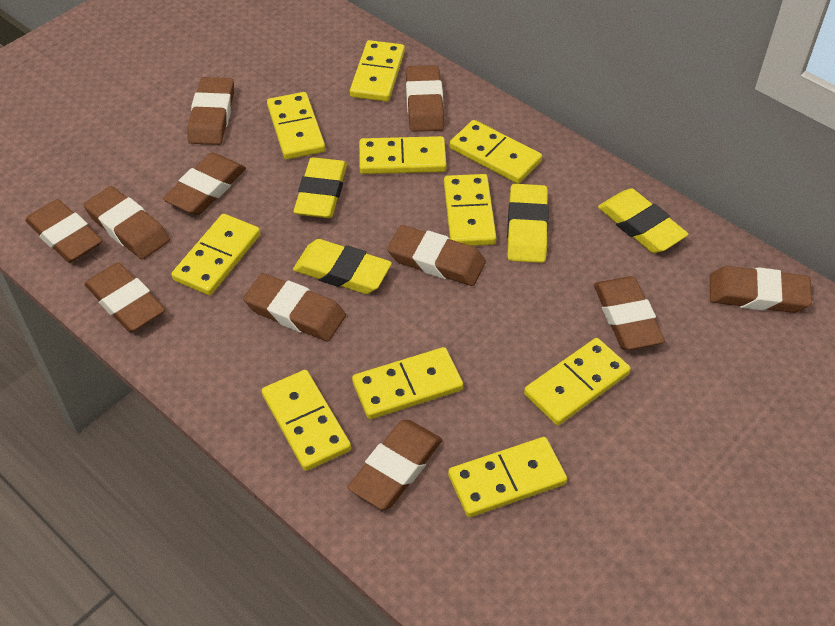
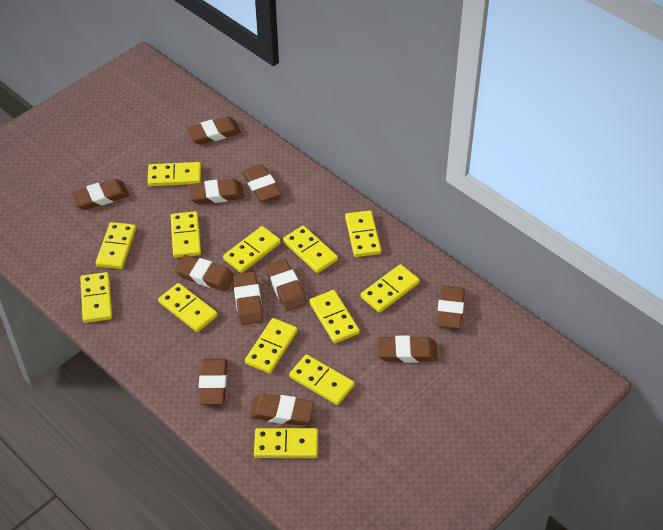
yellow domino: [171,214,260,295] [262,370,351,471] [267,92,325,159] [350,40,405,102] [352,347,463,419] [359,136,447,174] [444,174,497,246] [448,437,567,517] [450,120,542,184] [524,338,631,425] = 10 -> [80,272,112,323] [96,222,136,269] [148,162,201,186] [158,283,217,332] [171,211,201,258] [223,226,281,273] [245,318,298,374] [254,428,318,458] [283,226,338,273] [289,354,354,405] [309,290,360,343] [345,210,381,257] [361,264,420,313] = 13
yellow eraser: [293,239,392,294] [294,157,347,218] [507,184,549,263] [598,189,689,253] = 4 -> none = 0

